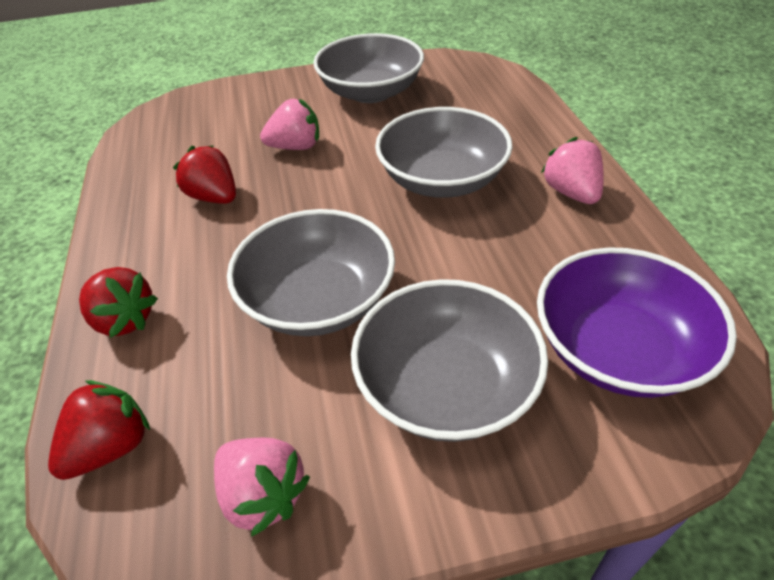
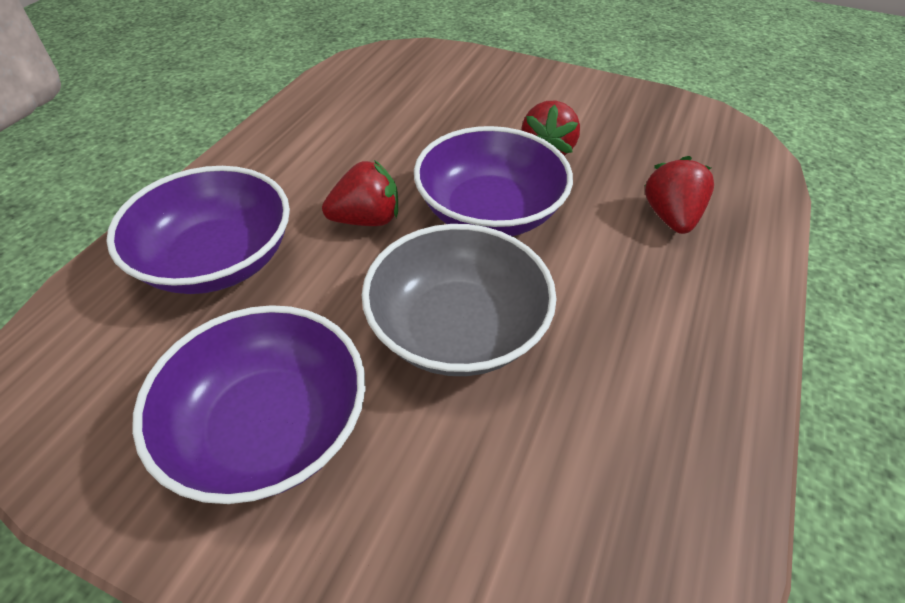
grey bowl: [227,209,395,336] [313,33,424,103] [351,279,548,442] [375,107,513,198] = 4 -> [362,224,557,376] = 1
pink strawberry: [214,438,310,537] [260,99,319,150] [541,137,604,204] = 3 -> none = 0
purple bowl: [537,247,737,398] = 1 -> [106,166,290,294] [132,305,366,504] [414,126,573,236] = 3

